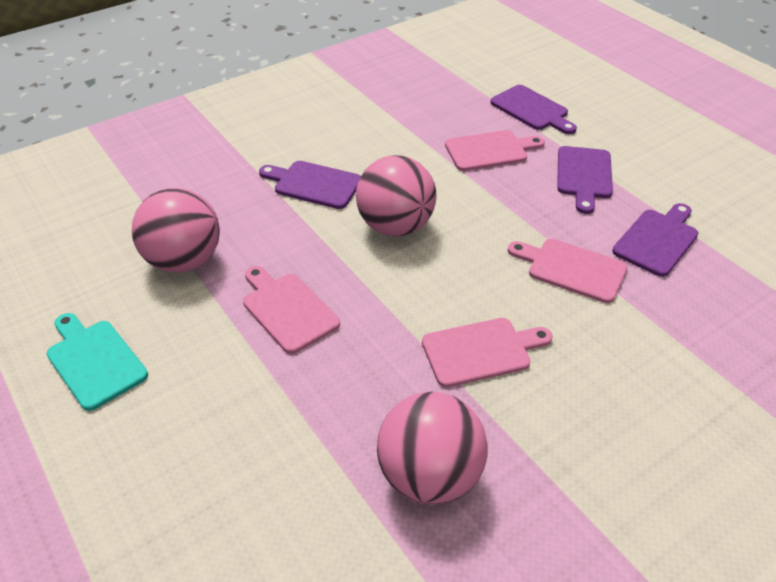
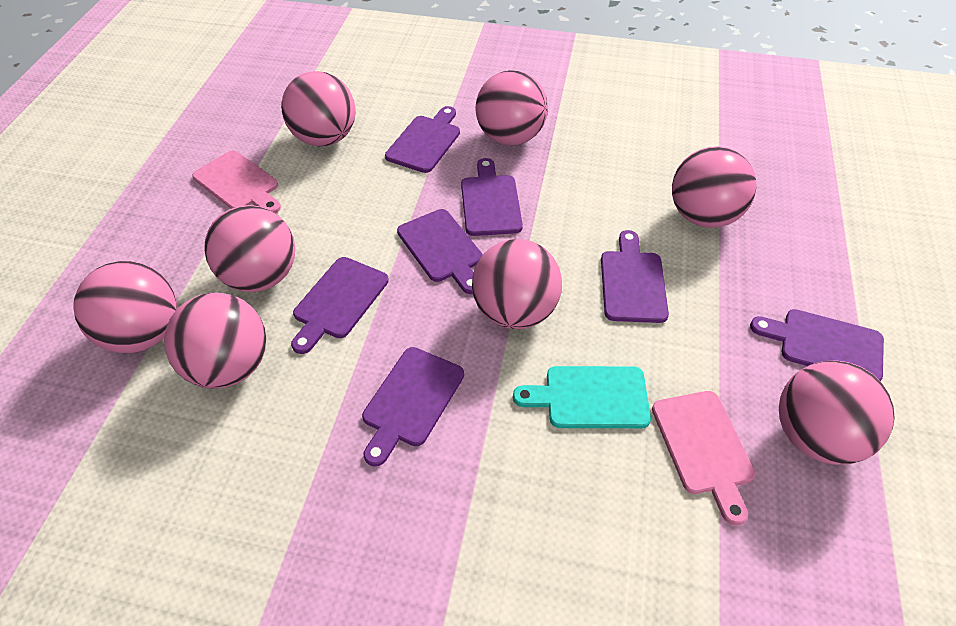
pink ball: [132,188,220,273] [356,155,437,237] [377,392,488,505] = 3 -> [73,261,177,353] [164,292,266,389] [204,205,295,292] [281,71,356,146] [472,239,562,329] [476,70,548,145] [672,146,756,228] [779,360,895,465] = 8
pink cutting board: [243,266,340,354] [422,318,553,388] [445,130,545,171] [508,239,628,303] = 4 -> [192,151,281,213] [652,391,755,526] = 2
purple cutting board: [259,161,361,209] [490,85,577,134] [557,146,613,214] [612,203,698,277] = 4 -> [291,257,389,354] [362,347,464,467] [385,106,460,173] [397,209,483,294] [461,158,523,236] [601,230,669,323] [750,309,884,381] = 7

